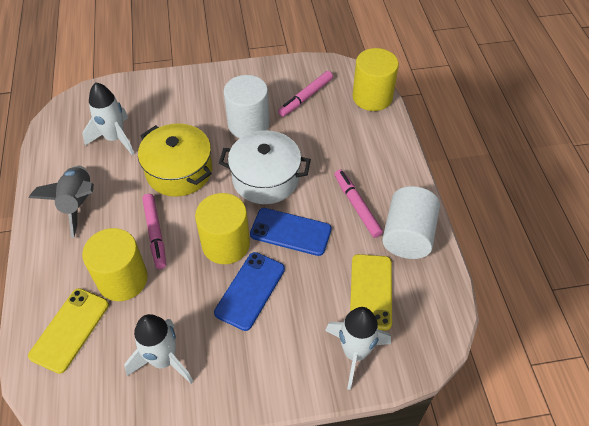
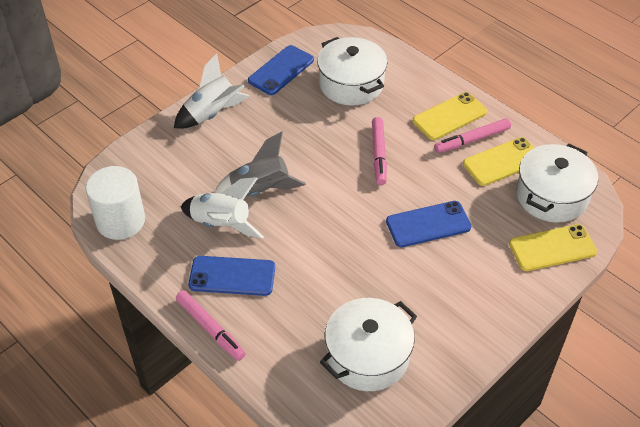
blue phone: [214,252,285,331] [250,208,332,256] = 2 -> [188,256,275,296] [248,45,314,95] [386,201,471,247] = 3
white cylinder: [224,75,269,138] [382,186,440,259] = 2 -> [86,166,145,240] = 1
white pot: [219,130,311,204] = 1 -> [317,37,387,105] [320,298,417,391] [516,144,598,223] = 3
white rocket: [82,83,134,156] [124,314,194,384] [325,307,391,390] = 3 -> [174,54,249,129] [181,177,264,239] = 2
yellow cylinder: [82,228,148,301] [195,193,250,264] [352,48,399,111] = 3 -> none = 0
yellow phone: [28,288,109,374] [350,254,392,330] = 2 -> [413,92,487,140] [463,137,534,186] [509,224,597,271] = 3
yellow pot: [138,123,212,197] = 1 -> none = 0

